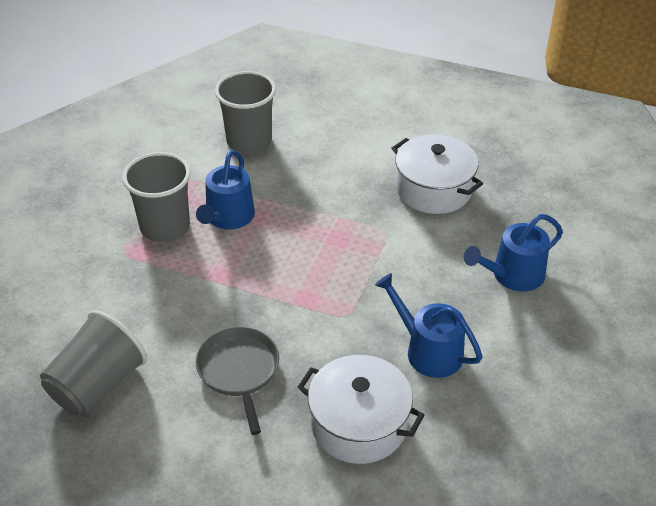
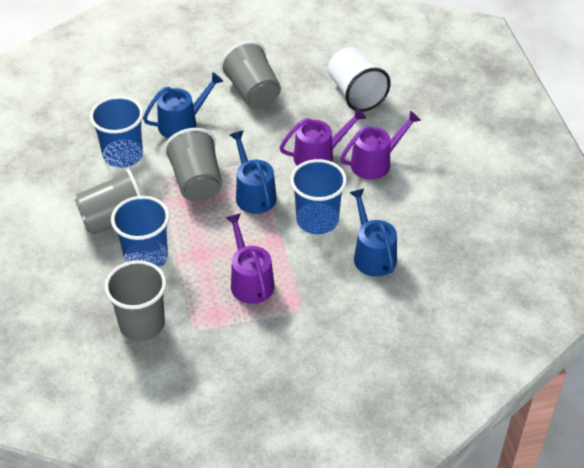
blue cup: none = 0 -> [90,96,144,168] [111,196,170,268] [290,159,347,234] = 3
grey cup: [40,310,147,416] [122,152,191,242] [215,71,276,153] = 3 -> [75,169,141,235] [105,260,166,341] [164,128,222,201] [220,41,281,109] = 4
grey pan: [196,327,279,435] = 1 -> none = 0
purple watering can: none = 0 -> [226,213,275,304] [279,107,366,166] [340,111,421,179] = 3
white cup: none = 0 -> [328,47,391,112] = 1
white pot: [297,355,424,464] [391,134,483,214] = 2 -> none = 0

